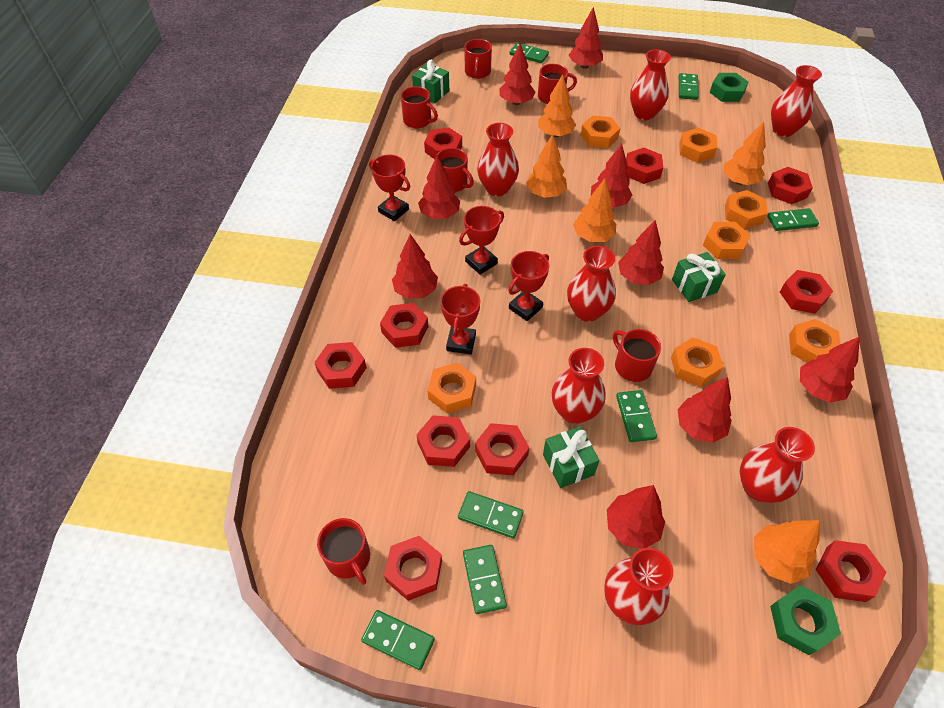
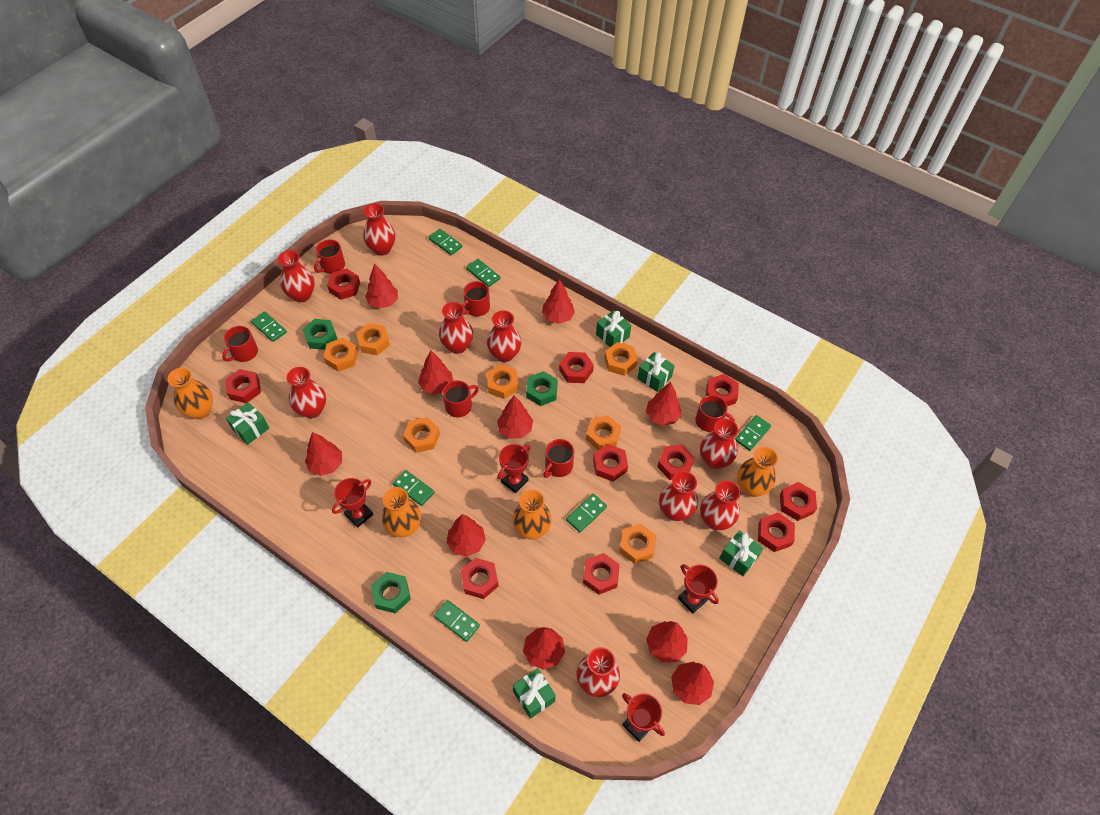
green gift: [412,60,449,104] [543,426,600,488] [672,252,726,302] = 3 -> [226,402,269,445] [513,668,556,719] [596,310,631,347] [637,352,675,392] [719,530,764,576] = 5
green nut: [710,73,749,102] [770,585,841,655] = 2 -> [302,319,337,350] [371,572,411,613] [526,371,558,406] = 3
orange tree: [526,134,567,198] [538,74,576,137] [573,178,616,242] [724,122,766,185] [754,520,820,584] = 5 -> none = 0
orange vase: none = 0 -> [168,368,213,419] [382,487,421,537] [512,489,552,540] [737,447,778,497] = 4
red tree: [392,234,438,299] [418,156,460,219] [499,43,536,105] [569,7,603,69] [591,144,632,208] [607,485,665,549] [618,220,664,285] [677,377,732,443] [800,336,860,403] = 9 -> [305,432,342,476] [365,264,398,308] [418,350,453,395] [446,514,486,557] [497,395,533,438] [523,627,565,670] [542,279,575,324] [646,382,682,426] [646,621,688,662] [671,662,714,705] = 10
red vase: [477,123,519,196] [552,348,606,424] [567,246,616,322] [604,548,673,625] [630,49,671,120] [740,427,815,503] [771,65,822,137] = 7 -> [278,250,315,303] [286,367,326,418] [363,203,395,256] [439,302,473,354] [487,310,521,362] [576,647,620,697] [659,471,698,521] [700,418,738,469] [700,480,741,530] = 9

